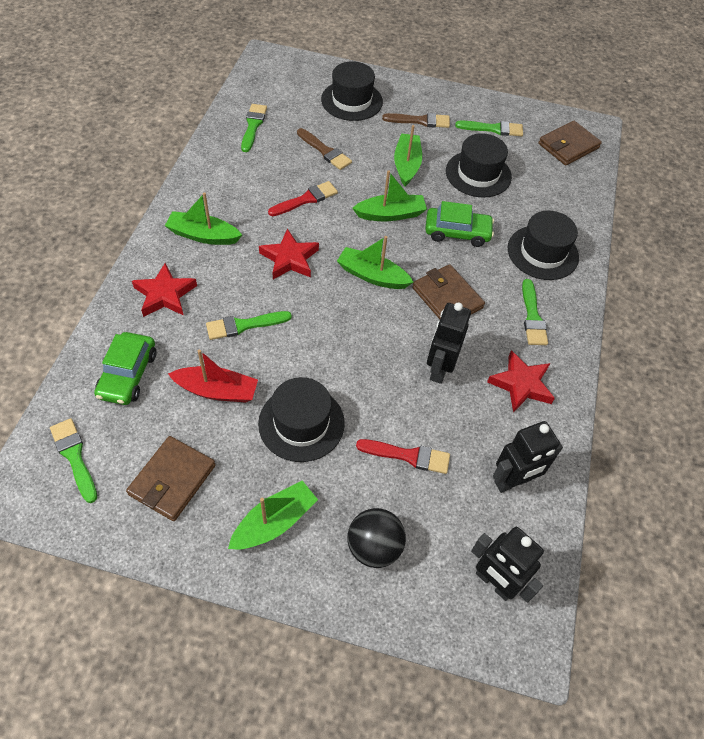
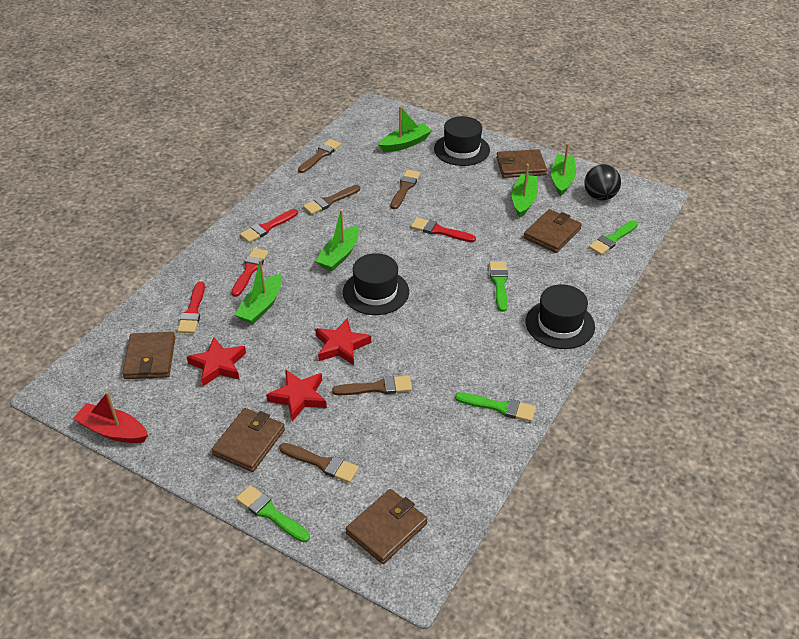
black hat: [258,377,345,462] [321,61,383,121] [446,133,512,198] [508,211,579,280] = 4 -> [343,253,409,315] [434,116,490,166] [526,284,595,349] = 3
black robot: [427,302,471,384] [471,527,544,602] [493,421,563,493] = 3 -> none = 0
brown brush: [297,128,352,170] [382,113,450,128] = 2 -> [279,443,359,483] [298,139,341,173] [303,185,360,215] [332,376,412,395] [391,169,421,209] = 5
brown wallet: [126,436,216,521] [412,264,485,319] [538,121,602,166] = 3 -> [122,332,175,379] [211,408,285,472] [346,489,428,564] [496,149,547,178] [524,209,582,253] = 5
green brush: [50,418,97,503] [206,311,292,340] [241,104,267,152] [455,121,523,137] [522,279,548,345] = 5 -> [236,485,310,543] [455,392,536,422] [489,261,508,312] [589,220,638,255] = 4
green car: [94,332,156,405] [425,201,494,247] = 2 -> none = 0
red brush: [268,181,338,216] [356,439,450,474] = 2 -> [177,281,205,333] [231,248,269,297] [240,209,298,243] [411,217,476,242] = 4

